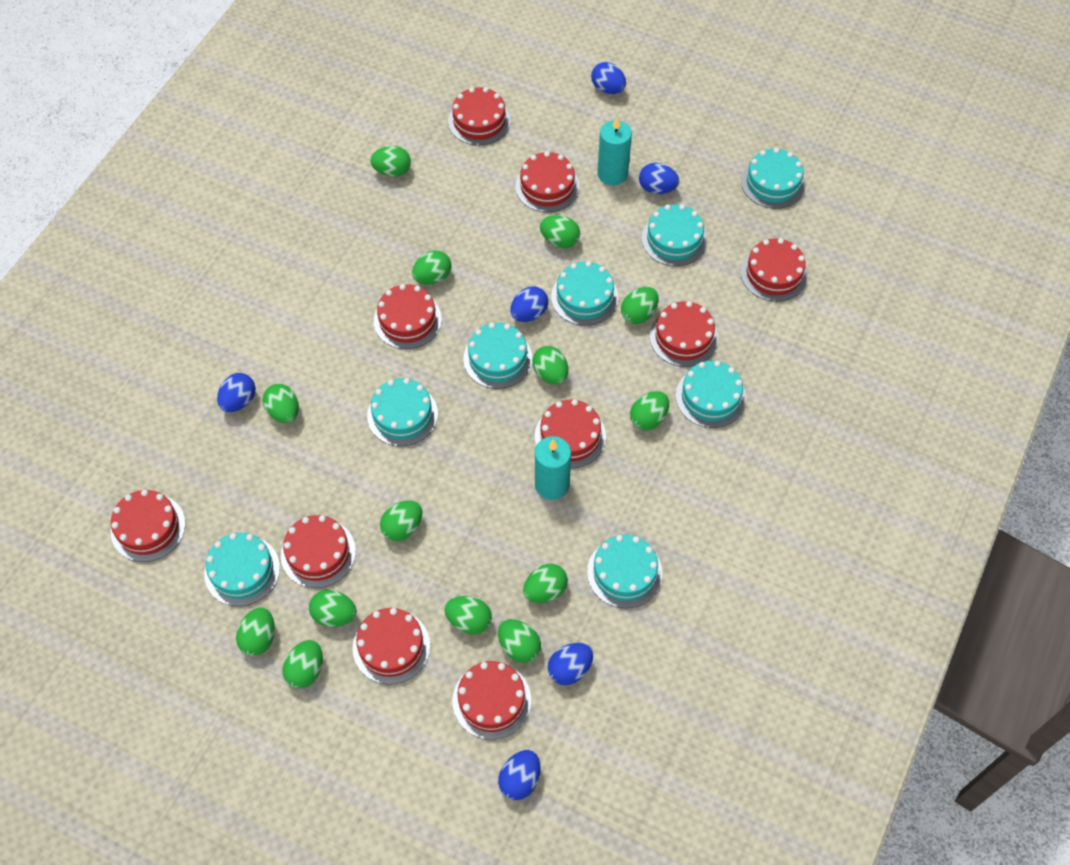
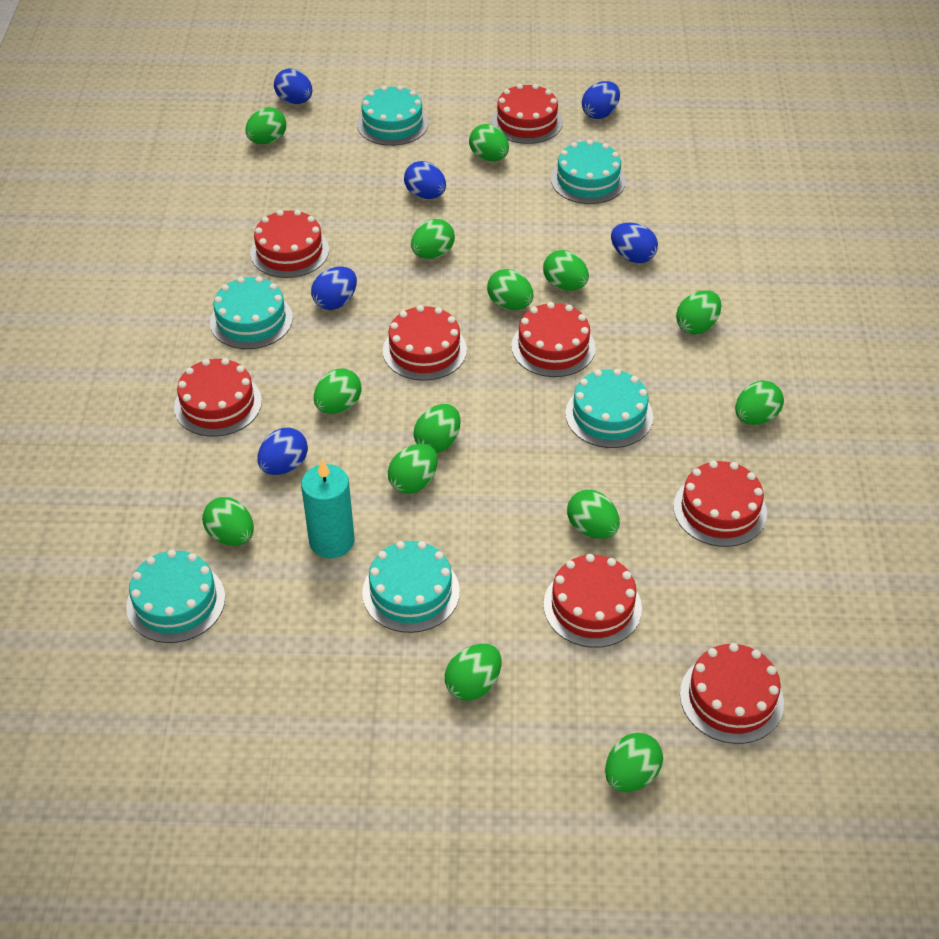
red cake: [111,490,186,562] [281,515,356,588] [353,608,430,684] [374,284,442,349] [448,87,511,145] [452,661,531,740] [515,151,580,212] [535,399,606,468] [650,301,718,367] [741,238,808,302] = 10 -> [174,358,262,437] [250,210,329,278] [383,305,467,381] [491,84,563,144] [511,302,596,377] [543,554,642,648] [673,461,767,547] [680,643,784,744] = 8
turquoise cake: [204,533,280,606] [367,378,438,446] [463,323,532,389] [551,261,619,326] [587,535,663,608] [642,204,707,266] [676,361,746,428] [741,148,806,209] = 8 -> [126,550,225,643] [210,276,293,349] [357,85,429,146] [362,541,460,633] [551,140,626,204] [565,369,653,448] = 6
turquoise candle: [535,436,571,500] [597,117,632,186] = 2 -> [301,459,355,558] = 1

